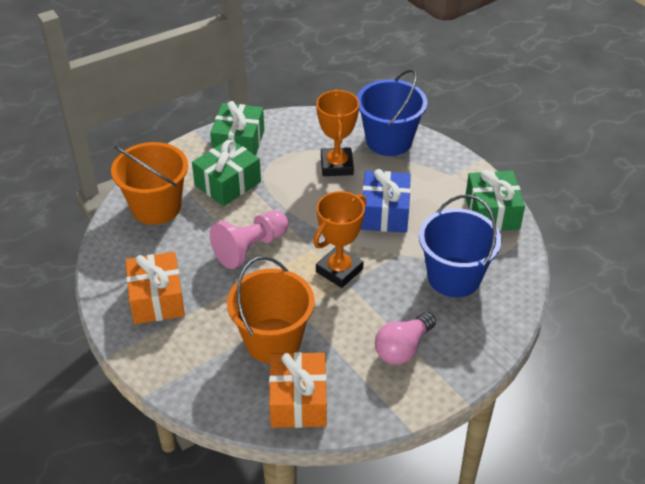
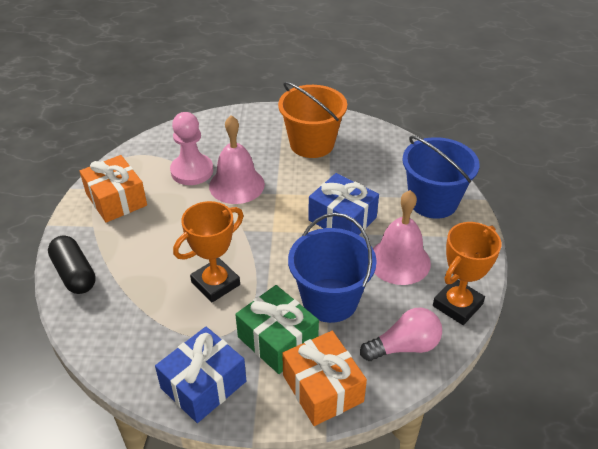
black capsule: none = 0 -> [48,236,96,294] = 1
blue gift: [361,169,411,233] = 1 -> [155,327,246,423] [308,173,379,235] = 2
green gift: [192,139,261,206] [210,101,264,156] [466,170,525,231] = 3 -> [235,285,319,374] = 1
orange bucket: [111,142,188,225] [227,256,315,363] = 2 -> [278,82,347,158] = 1
pink bell: none = 0 -> [209,115,265,204] [373,190,431,285] = 2

